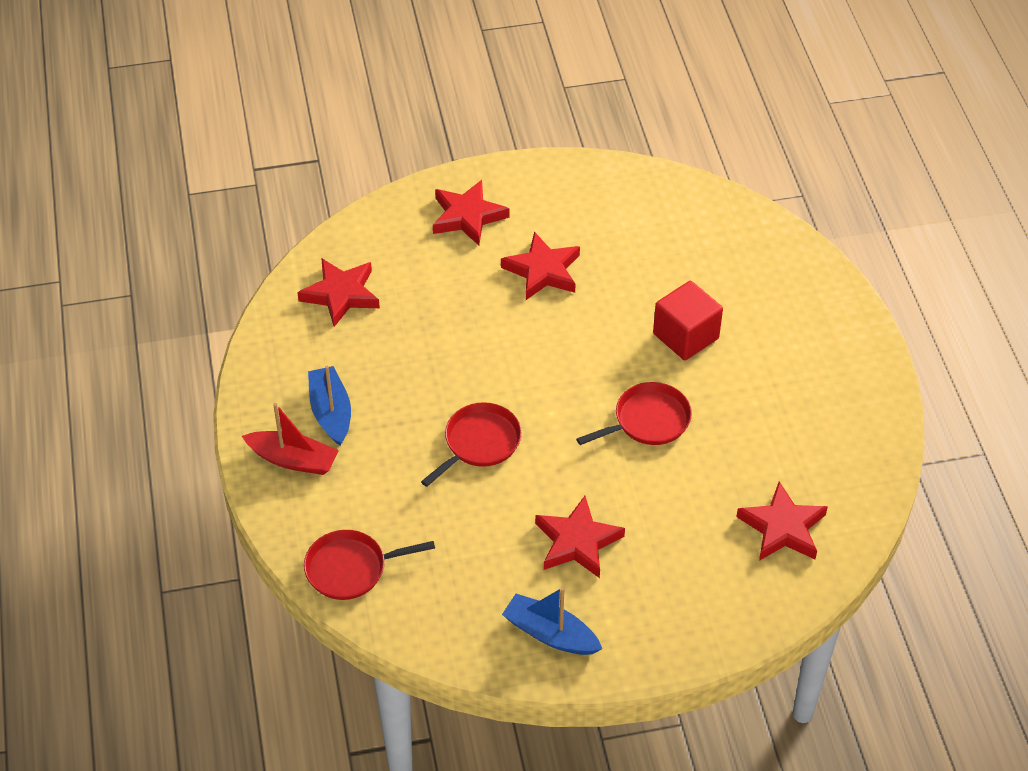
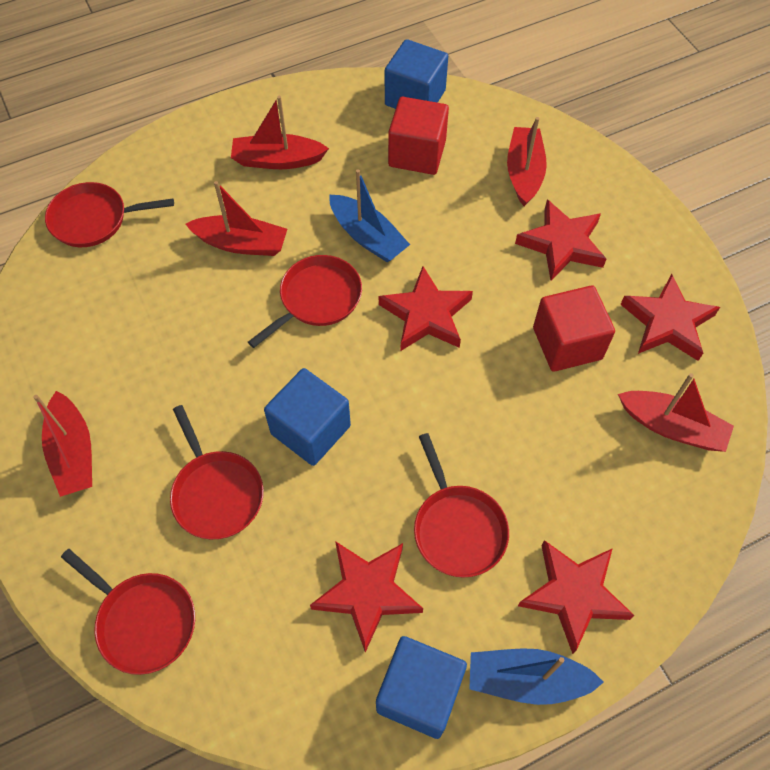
blue cube: none = 0 -> [264,368,351,466] [376,636,467,739] [385,39,448,109] = 3
red boat: [242,403,339,475] = 1 -> [33,391,92,497] [185,181,287,256] [231,96,329,169] [507,117,547,206] [618,373,734,452] = 5
red cube: [653,281,723,360] = 1 -> [388,97,449,175] [533,285,615,372] = 2
red pan: [304,530,435,600] [421,402,522,487] [577,382,692,445] = 3 -> [45,182,174,247] [61,549,195,675] [170,405,264,539] [248,255,362,348] [414,433,509,578] = 5

